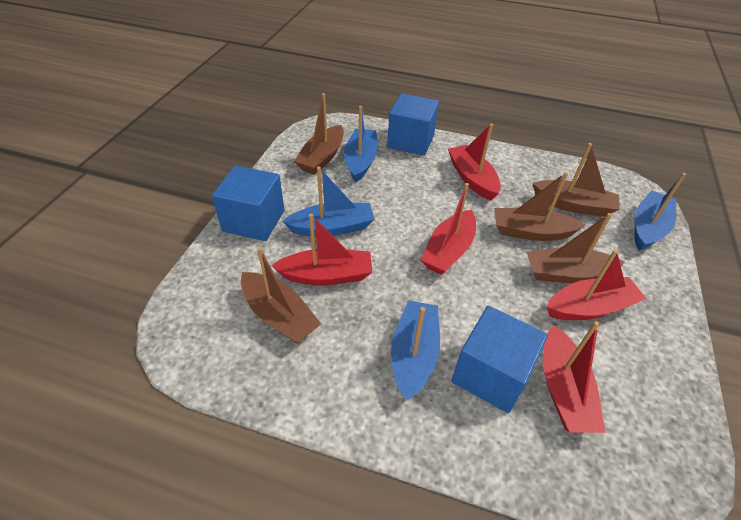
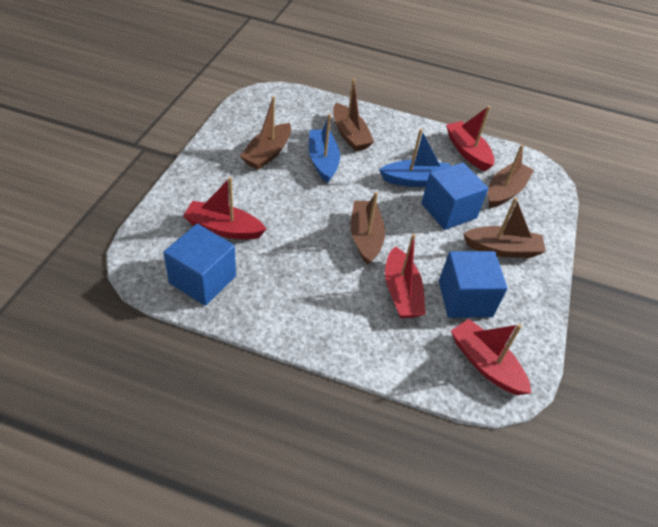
blue boat: [282,167,375,237] [344,106,378,182] [391,300,440,401] [634,173,686,251] = 4 -> [309,114,340,183] [379,129,450,187] = 2
red boat: [271,214,372,285] [421,183,476,275] [448,124,501,201] [543,321,606,433] [547,250,646,320] = 5 -> [183,177,267,240] [385,234,426,318] [446,106,495,171] [451,319,531,395] = 4

